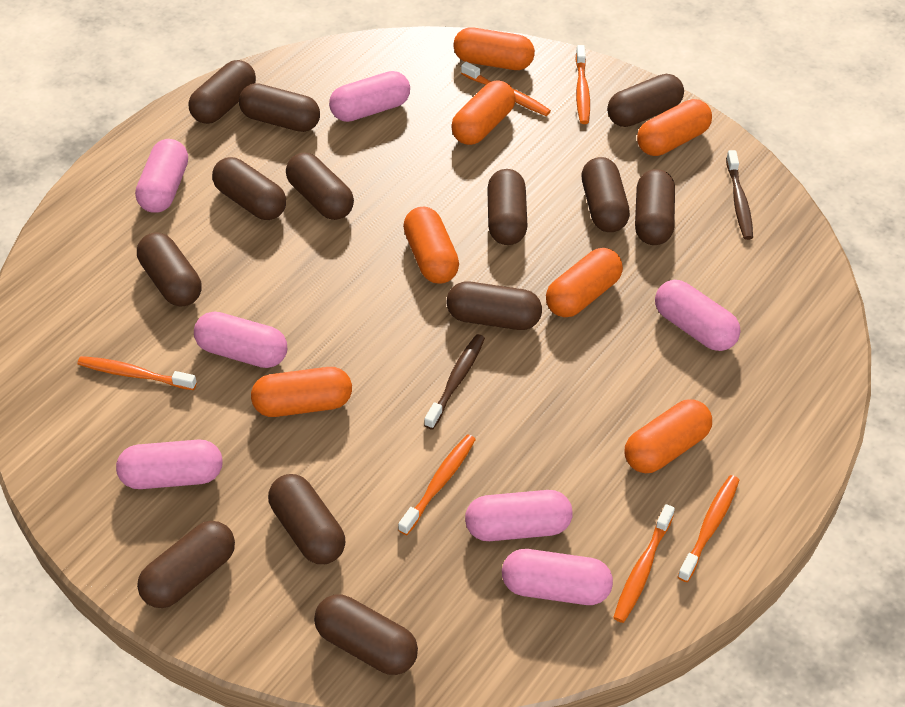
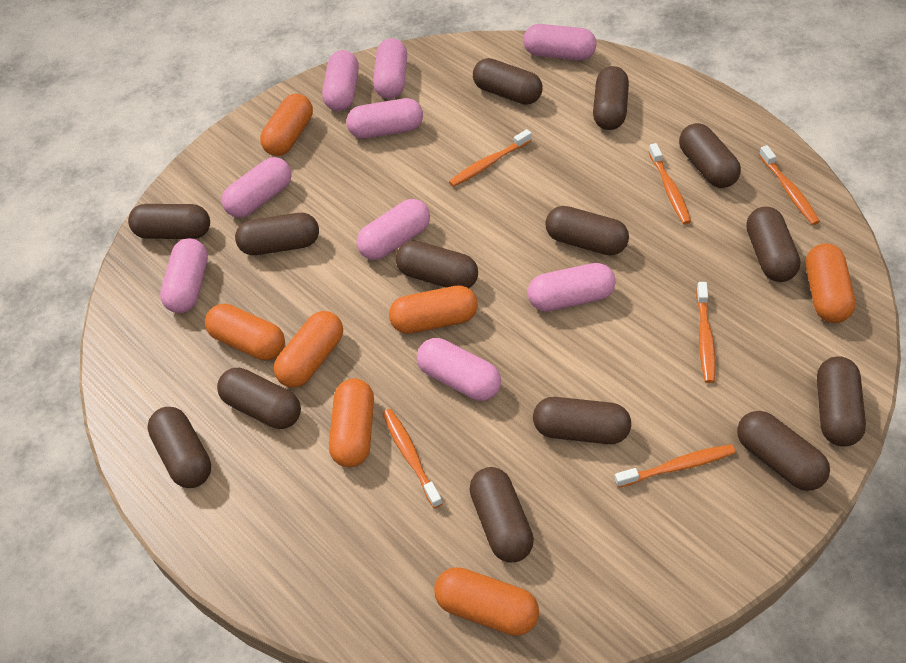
brown capsule: [137,232,201,307] [137,521,235,608] [188,60,256,124] [212,157,286,220] [239,83,320,132] [268,474,345,564] [286,153,354,220] [314,594,418,675] [447,281,542,330] [487,169,528,245] [582,157,630,232] [607,74,684,127] [635,169,675,245] = 13 -> [128,204,210,239] [147,407,211,488] [217,367,301,429] [235,213,319,255] [396,241,478,288] [469,467,534,563] [473,58,543,105] [533,397,631,444] [545,206,629,255] [593,66,629,130] [679,123,741,188] [737,411,830,491] [746,207,800,282] [817,356,866,446] = 14
brown toothbrush: [424,334,485,430] [726,150,753,240] = 2 -> none = 0
pink capsule: [116,439,223,489] [135,139,188,213] [194,312,287,368] [329,71,410,122] [465,490,573,541] [502,549,613,605] [655,280,741,351] = 7 -> [160,238,208,313] [222,157,291,218] [322,50,359,111] [346,98,423,139] [356,199,430,260] [373,38,407,99] [417,338,501,401] [523,24,596,61] [527,263,616,311] = 9

